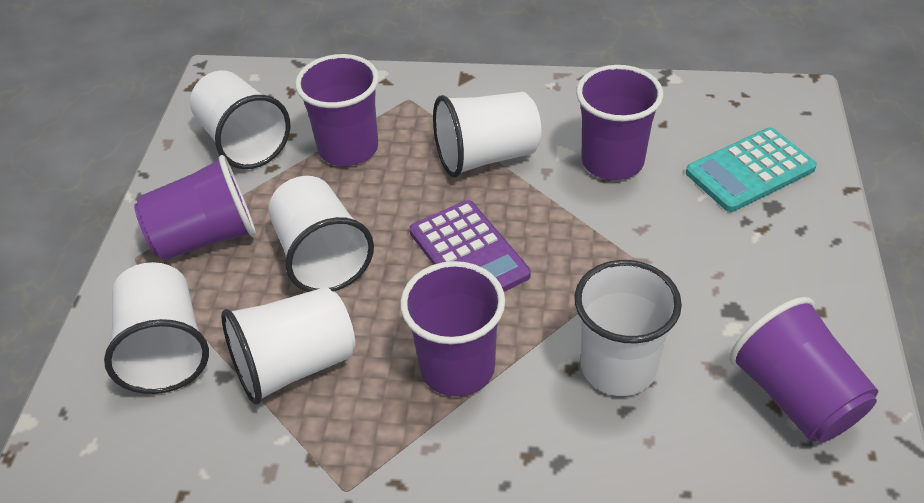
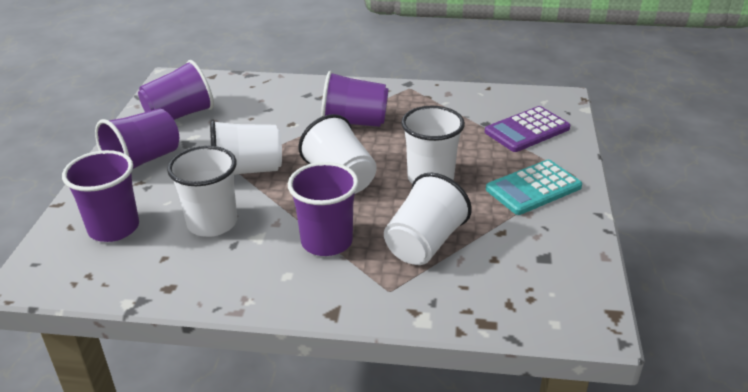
white cup: [104,262,209,394] [190,71,290,169] [221,287,355,404] [268,176,374,292] [433,92,541,177] [574,260,682,396] = 6 -> [167,146,237,237] [210,119,282,175] [298,114,377,194] [384,173,472,265] [401,106,465,184] = 5

